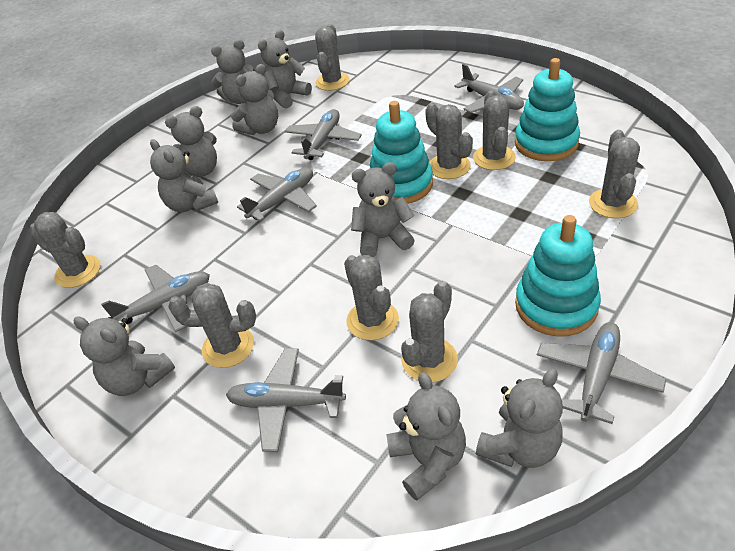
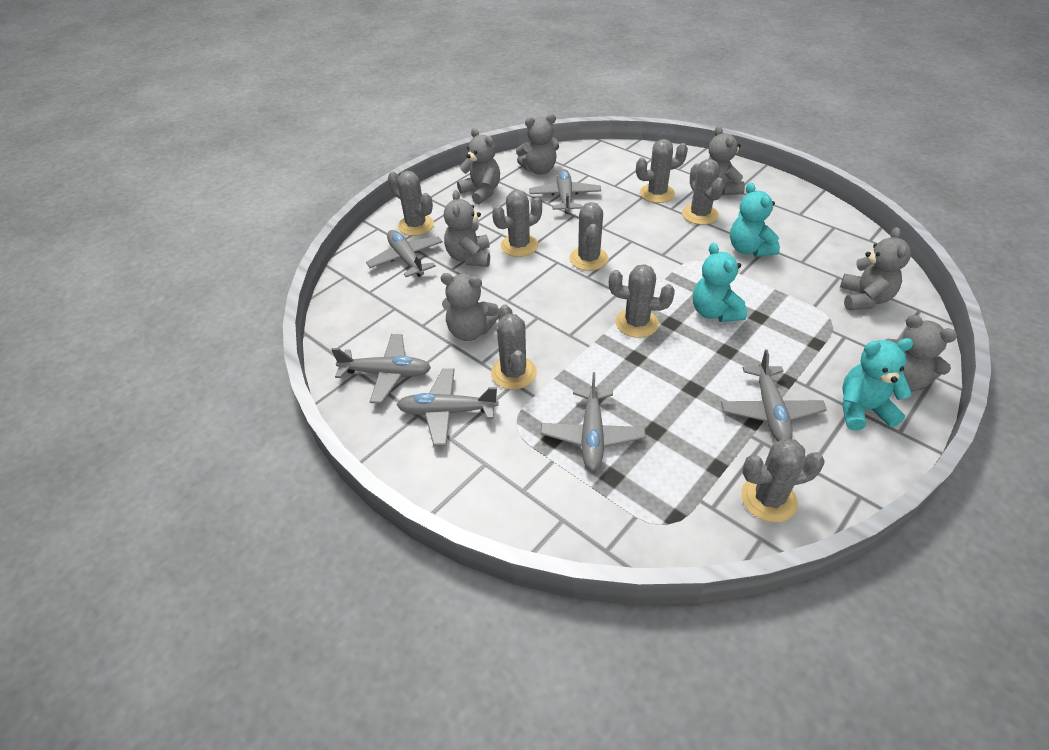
grey teddy bear: [74,316,175,396] [150,139,218,212] [165,106,217,177] [211,39,256,104] [231,64,278,135] [258,30,312,109] [351,162,415,257] [386,372,466,501] [476,369,563,468] = 9 -> [440,273,499,341] [444,190,490,267] [457,128,500,204] [516,114,559,174] [708,126,745,195] [840,227,911,310] [886,315,957,392] = 7
turquoise stacking toy: [370,101,433,204] [515,58,580,161] [515,215,601,337] = 3 -> none = 0
turquoise teddy bear: none = 0 -> [693,243,747,322] [730,182,780,257] [842,338,914,431] = 3

